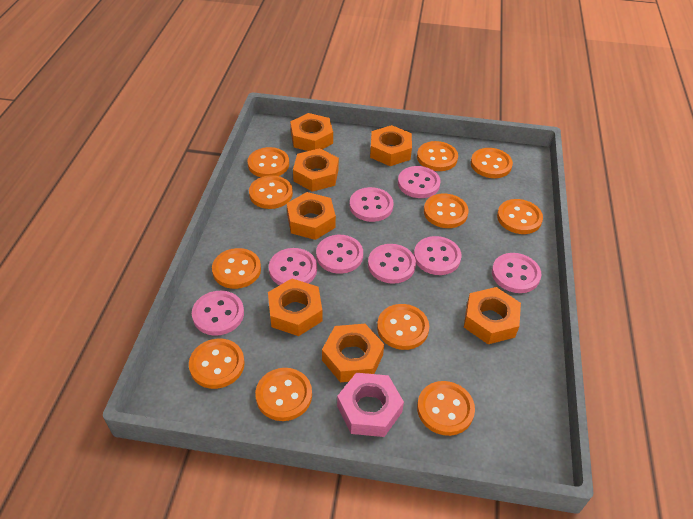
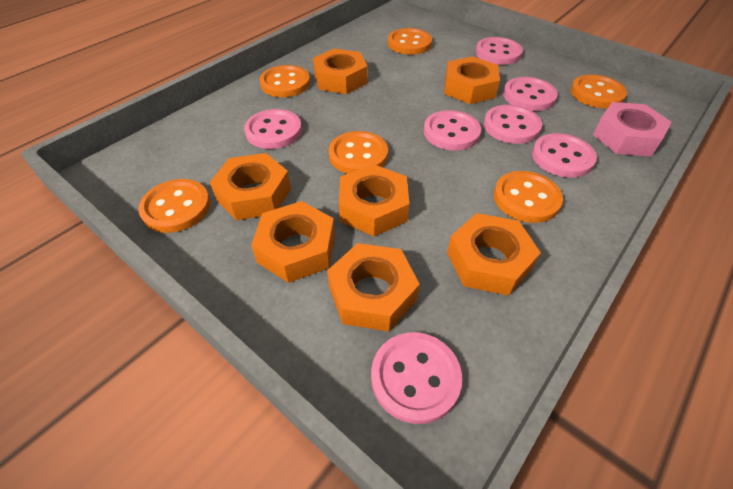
orange button: [189,339,245,389] [212,248,261,289] [248,147,289,177] [249,175,293,209] [255,368,312,421] [377,304,429,350] [417,141,458,171] [417,381,475,436] [424,193,469,228] [471,148,513,178] [497,199,543,234] = 11 -> [138,179,210,233] [260,65,310,97] [329,131,388,174] [388,28,432,55] [494,171,563,223] [571,75,627,108] = 6
pink button: [192,291,244,336] [269,248,317,285] [316,235,363,274] [350,187,393,222] [368,244,416,284] [398,166,441,198] [414,236,462,275] [492,253,541,293] = 8 -> [244,109,302,149] [371,332,462,424] [424,110,481,150] [475,37,523,65] [484,105,542,144] [503,77,558,111] [532,133,597,178] = 7

